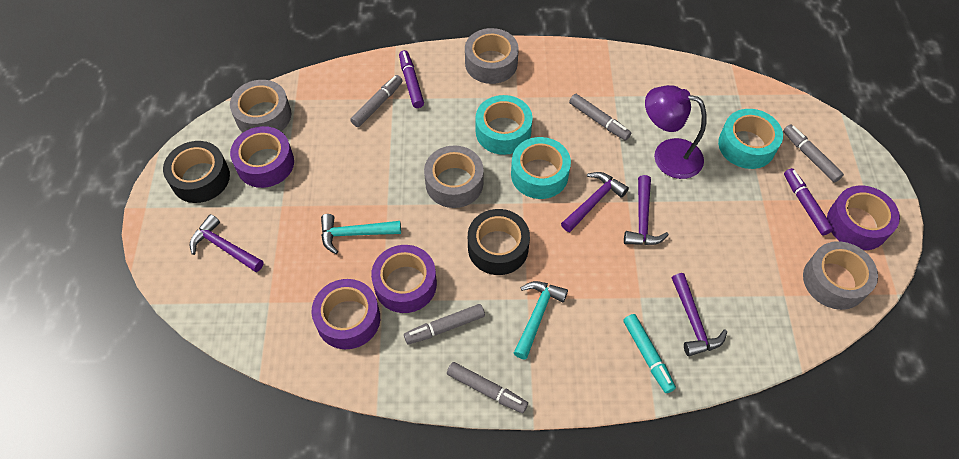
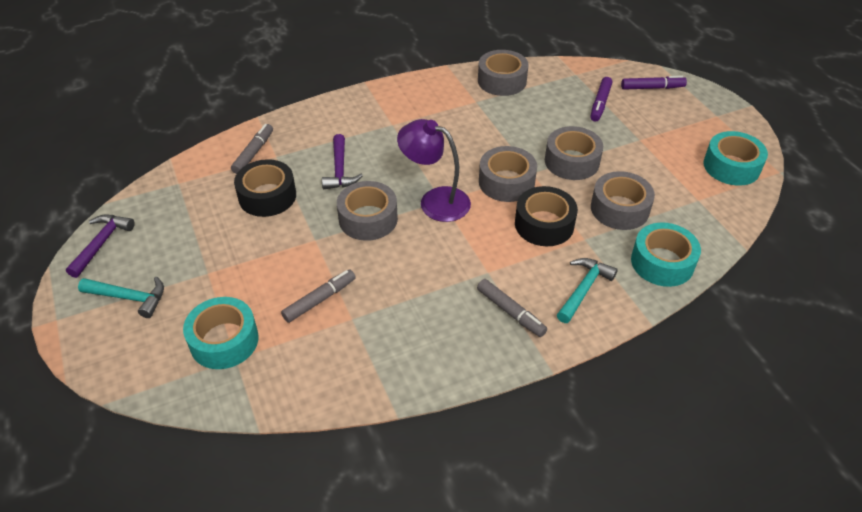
grey marker: [350,75,403,127] [404,304,485,345] [447,362,528,413] [569,94,631,141] [783,125,844,182] = 5 -> [231,124,273,174] [281,269,356,323] [477,279,547,337] = 3
grey tape: [230,80,291,132] [424,145,484,208] [465,28,519,84] [803,241,878,310] = 4 -> [337,181,398,241] [478,50,528,96] [479,146,537,202] [545,126,603,180] [591,171,655,230] = 5
purple hammer: [190,214,264,272] [561,172,629,232] [624,175,669,245] [672,273,727,356] = 4 -> [66,214,135,278] [322,134,363,189] = 2
purple tape: [230,126,294,188] [312,279,380,349] [371,245,437,313] [827,186,900,250] = 4 -> none = 0
turquoise marker: [623,314,676,393] = 1 -> none = 0

